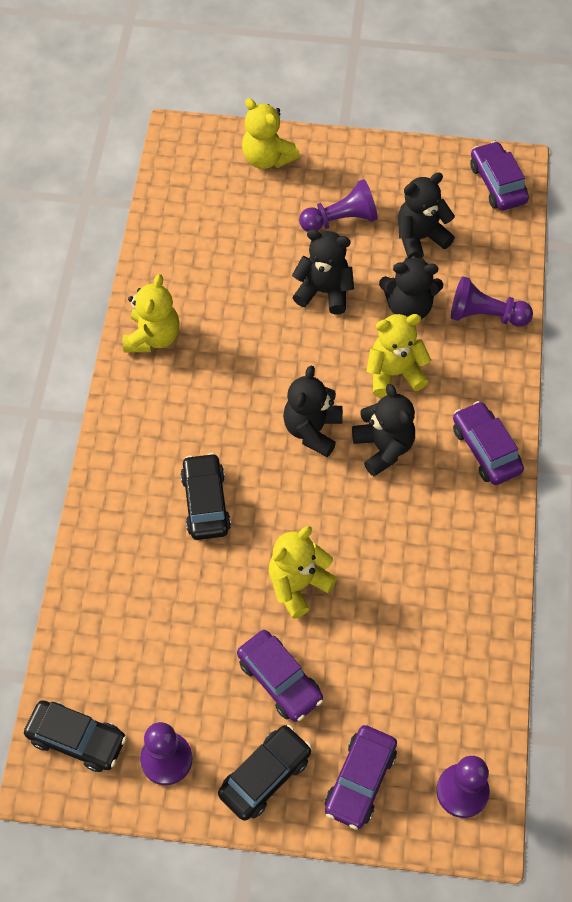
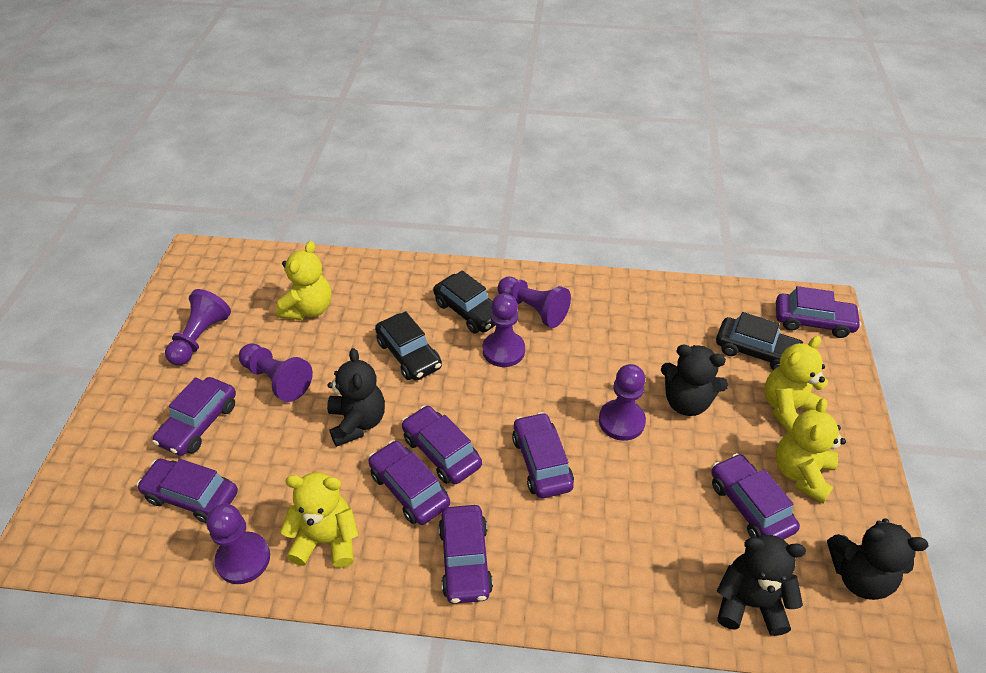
black teddy bear: [283,366,343,457] [292,229,354,315] [352,384,415,477] [379,256,443,319] [398,172,455,259] = 5 -> [327,348,385,447] [661,344,728,416] [717,535,806,636] [827,518,929,600] = 4
purple car: [237,630,323,722] [325,725,397,830] [453,401,524,485] [470,141,529,210] = 4 -> [137,459,238,523] [152,377,236,456] [368,440,450,525] [402,405,482,484] [438,505,493,604] [512,412,574,498] [711,453,800,540] [776,286,862,338] = 8
purple pawn: [140,722,192,785] [299,179,378,232] [436,756,490,818] [451,276,533,327] = 4 -> [165,289,231,365] [206,504,270,584] [239,343,313,402] [483,293,525,367] [497,277,571,328] [599,364,646,441] = 6

